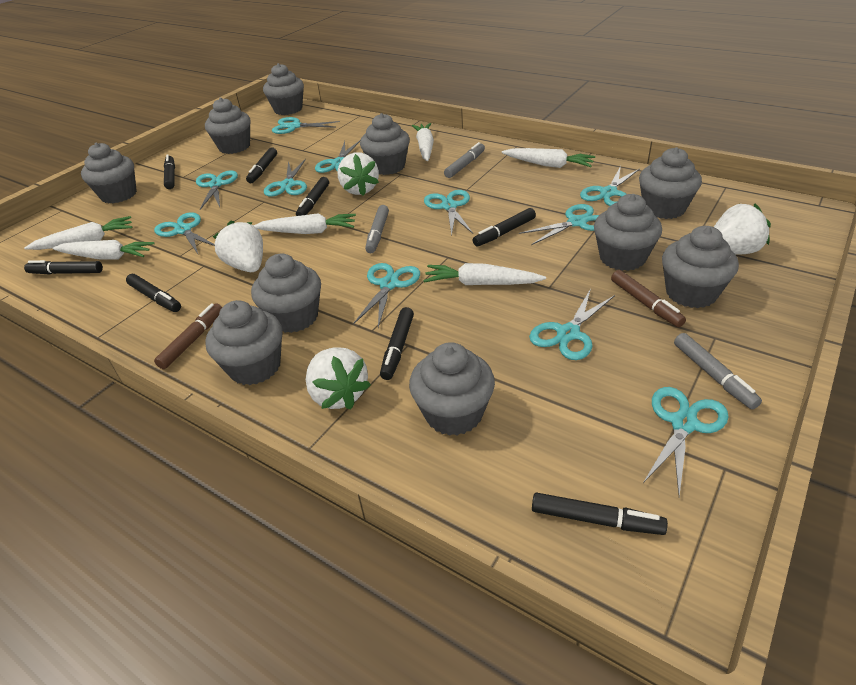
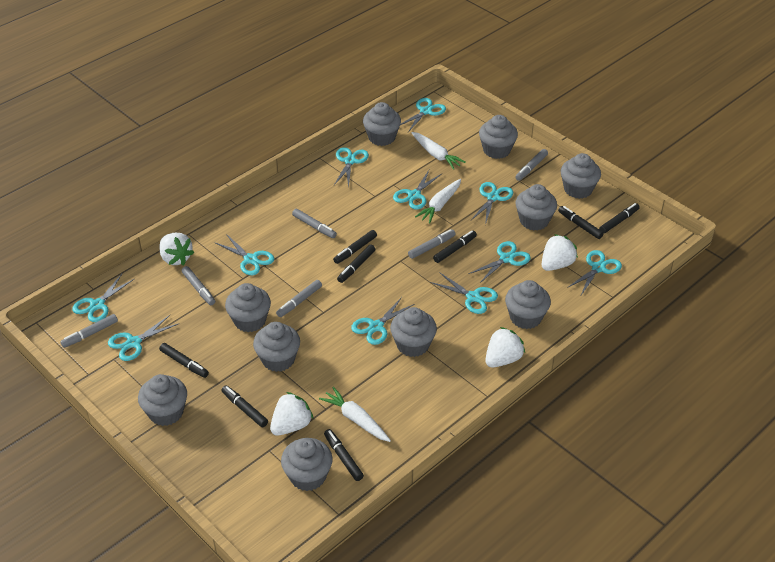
brown marker: [154,303,222,369] [611,270,686,327] = 2 -> none = 0
grey marker: [365,205,389,253] [444,142,485,178] [674,333,762,409] = 3 -> [60,314,118,348] [181,266,215,305] [276,280,322,317] [292,209,337,238] [408,229,456,259] [515,149,548,181] = 6
white carrot: [24,216,132,250] [52,240,155,260] [253,213,356,234] [412,123,434,161] [423,263,546,285] [502,148,595,168] = 6 -> [319,387,391,442] [411,132,466,170] [415,179,461,224] = 3

